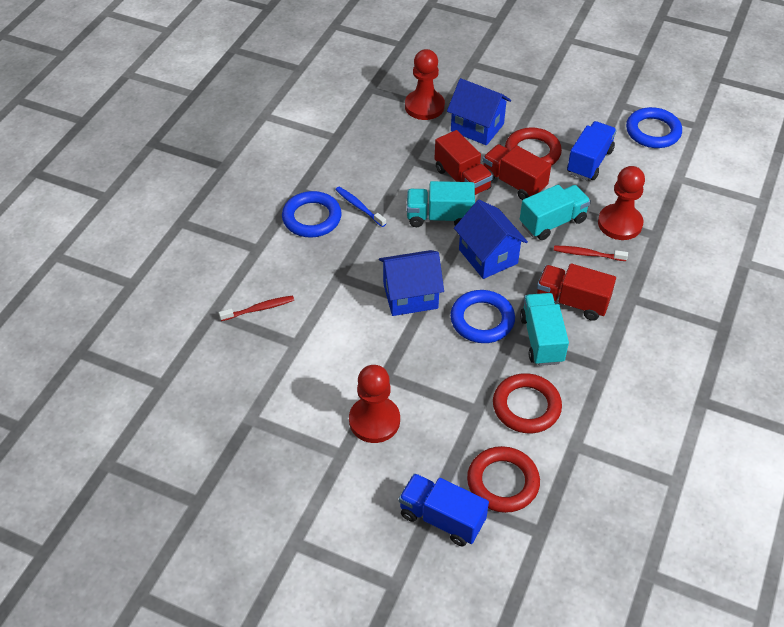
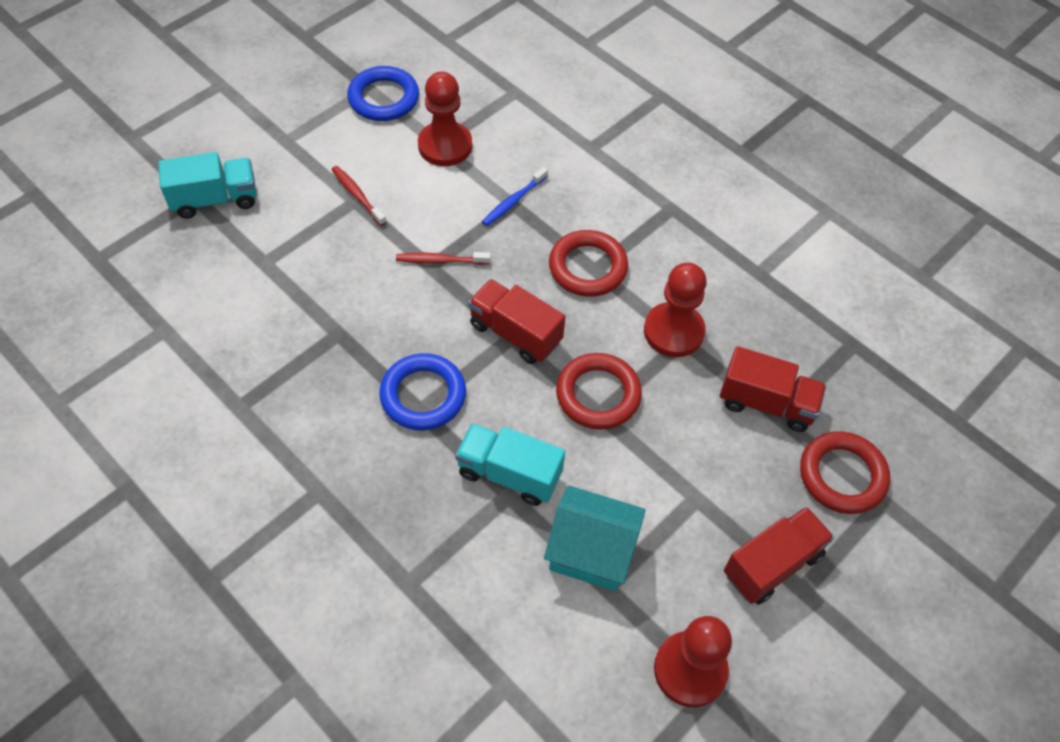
blue house: [379,250,444,316] [447,78,511,145] [454,200,528,279] = 3 -> none = 0
blue ring: [282,191,342,238] [450,290,515,343] [626,107,682,148] = 3 -> [347,66,419,121] [379,353,466,430] = 2
blue truck: [399,473,489,546] [567,121,617,180] = 2 -> none = 0
turquoise house: none = 0 -> [544,486,646,591] = 1
turquoise truck: [407,181,475,227] [520,184,591,240] [520,293,569,366] = 3 -> [158,152,256,218] [455,423,565,506] = 2

